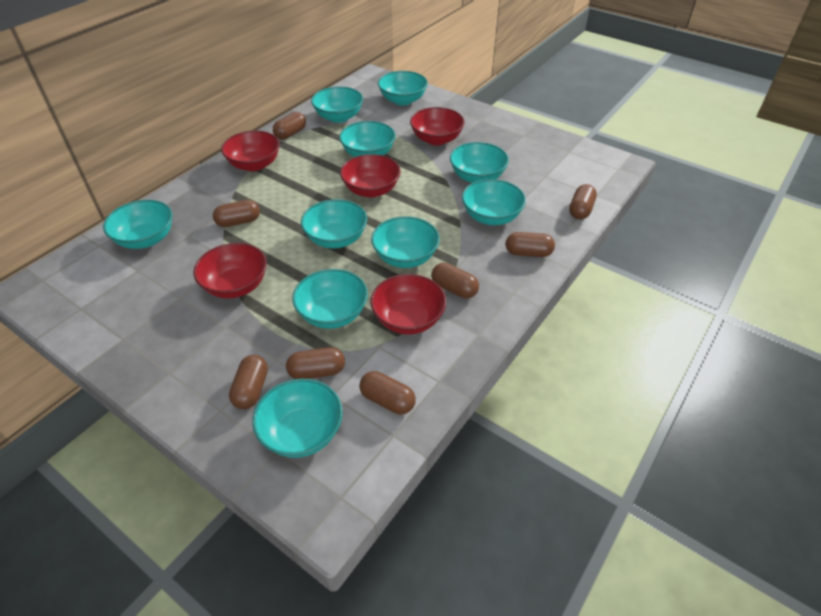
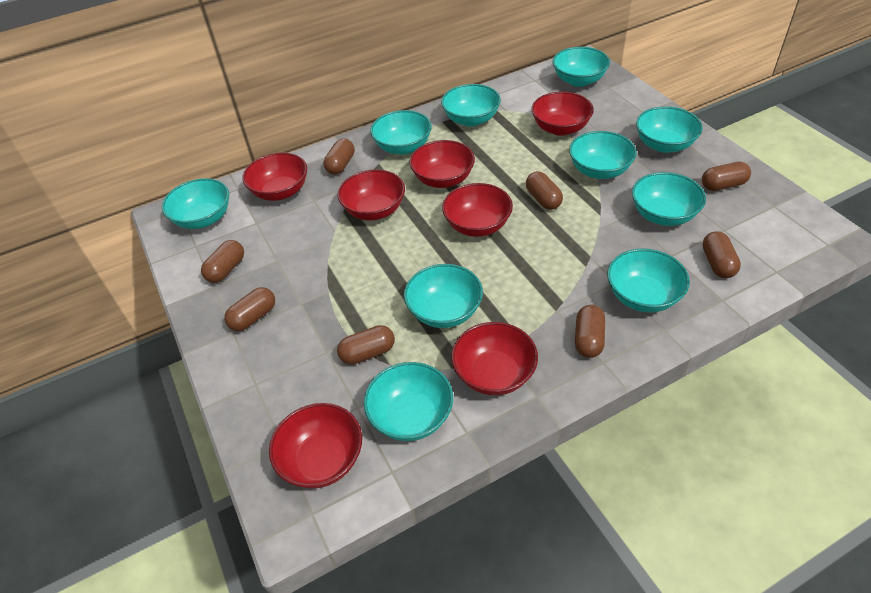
red bowl: [193,243,267,299] [221,131,280,171] [340,154,401,198] [370,274,446,334] [410,107,465,146] = 5 -> [242,152,307,201] [269,403,362,489] [338,169,405,220] [410,140,475,188] [442,183,513,237] [451,322,538,395] [532,92,594,136] = 7

